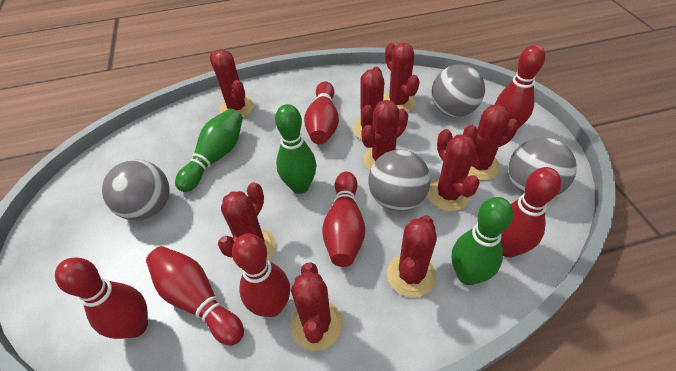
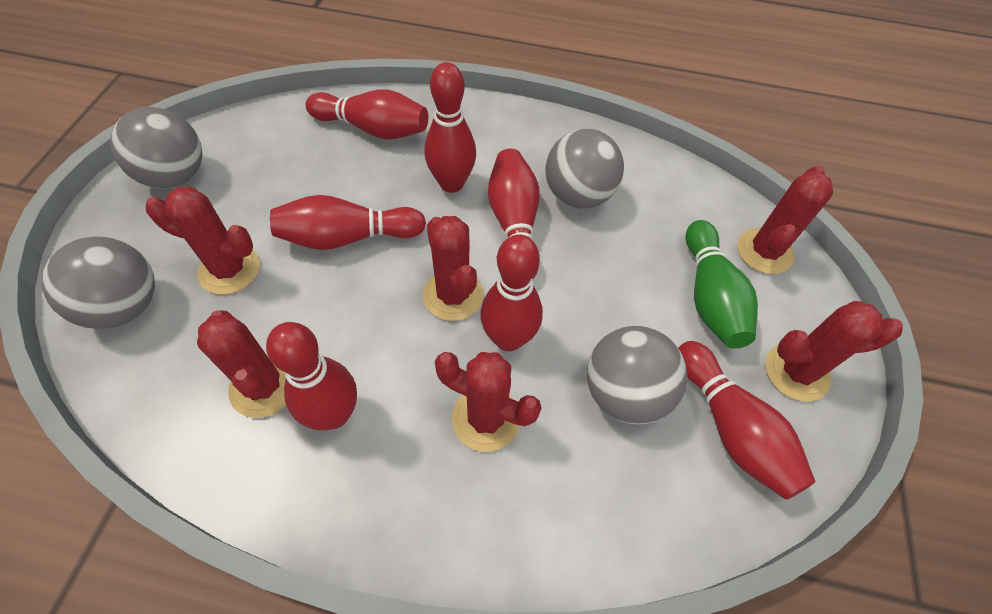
green bowling pin: [175,109,243,192] [275,104,316,194] [452,197,513,285] = 3 -> [685,220,758,349] = 1
red cactus: [209,50,254,117] [218,182,276,261] [291,262,343,351] [353,67,385,140] [361,100,408,170] [383,43,420,112] [387,215,437,297] [427,129,480,211] [463,105,518,180] = 9 -> [146,186,260,295] [197,310,286,418] [423,216,484,321] [435,352,542,452] [737,166,833,274] [765,301,903,402] = 6

